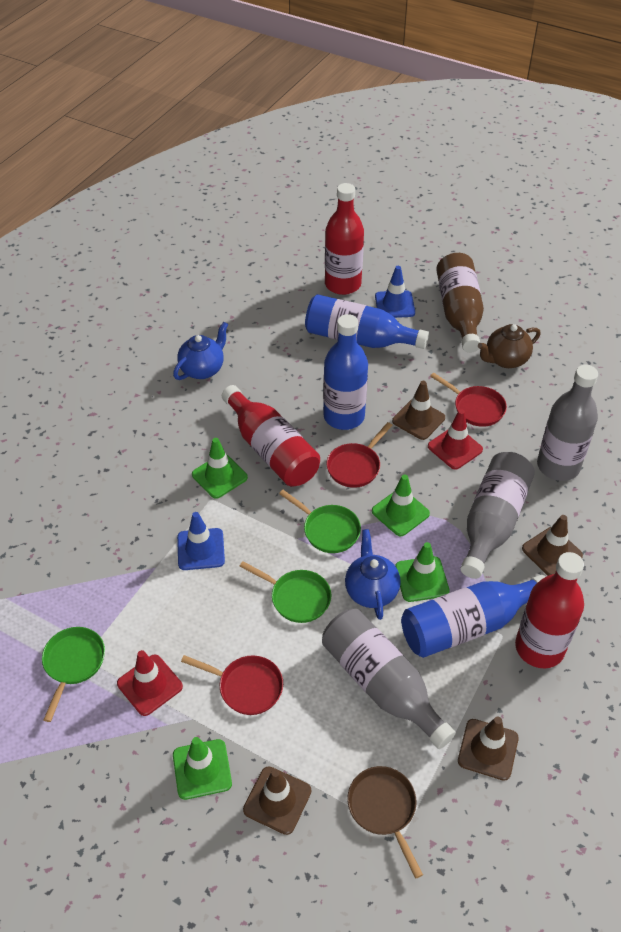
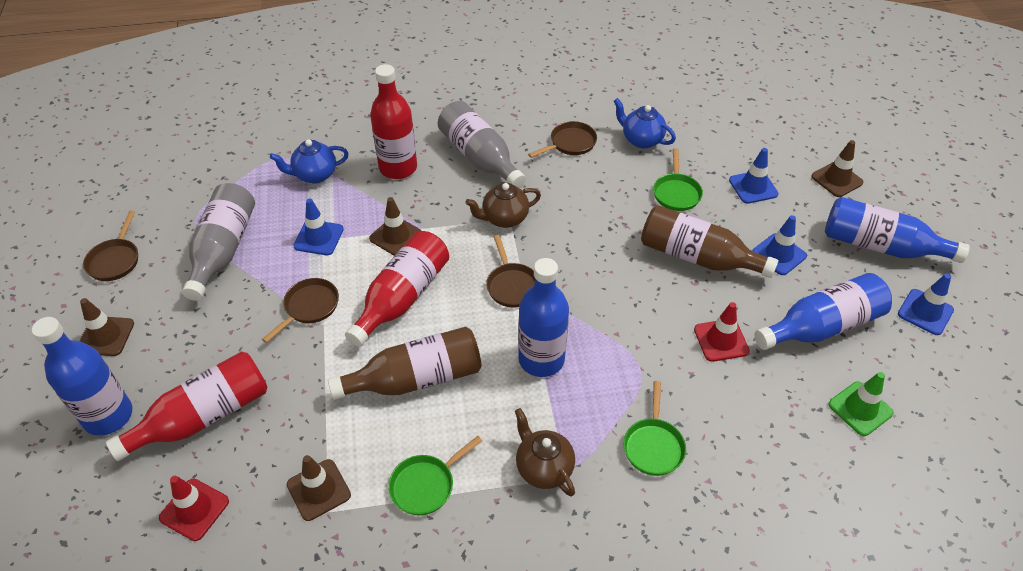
blue bottle: [305,294,429,349] [323,314,368,430] [401,575,546,658] = 3 -> [32,317,132,436] [518,258,569,377] [754,273,892,350] [825,197,970,263] = 4
blue traffic cone: [177,512,225,570] [375,266,415,318] = 2 -> [293,199,344,255] [729,148,779,204] [752,215,807,275] [898,274,954,335] = 4
brown bottle: [436,253,484,353] = 1 -> [328,327,481,400] [641,205,779,278] = 2
brown pan: [347,766,423,879] = 1 -> [83,211,138,281] [262,278,339,343] [486,235,535,307] [528,121,597,158] = 4
brown teapot: [478,324,541,368] = 1 -> [465,183,541,228] [515,408,575,497] = 2
green traffic cone: [173,737,232,800] [192,438,248,499] [372,475,430,536] [395,542,450,602] = 4 -> [829,372,894,436] = 1
grey bottle: [322,609,456,749] [460,452,535,579] [537,365,598,481] = 3 -> [182,183,255,301] [438,101,526,188] = 2
red pan: [181,655,283,715] [326,422,393,488] [430,372,507,427] = 3 -> none = 0

